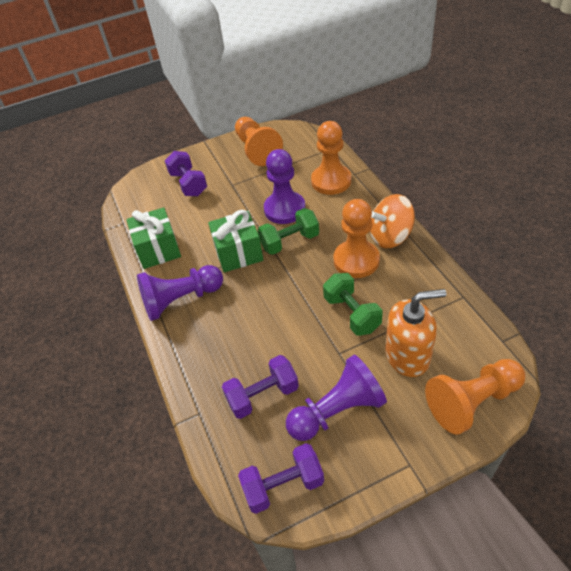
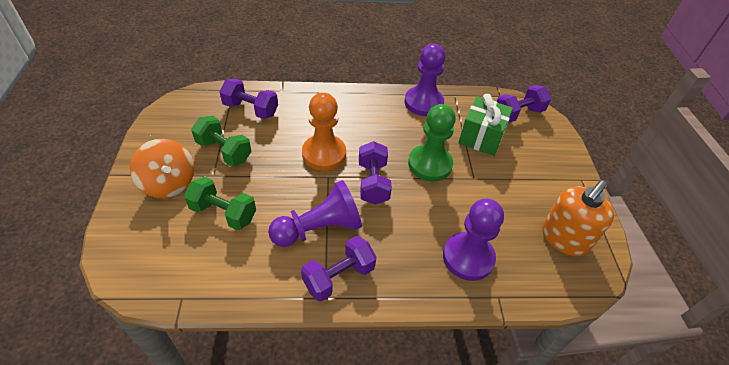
green gift: [126,207,181,269] [208,210,263,272] = 2 -> [458,94,513,156] = 1
green pawn: none = 0 -> [408,104,456,181] = 1
orange pawn: [235,117,283,166] [311,121,351,195] [334,199,380,278] [425,359,526,435] = 4 -> [302,93,346,171] = 1
purple dumbbell: [165,151,207,196] [222,355,299,419] [238,443,324,514] = 3 -> [220,79,278,119] [301,236,376,301] [359,141,392,205] [497,85,551,123] = 4

